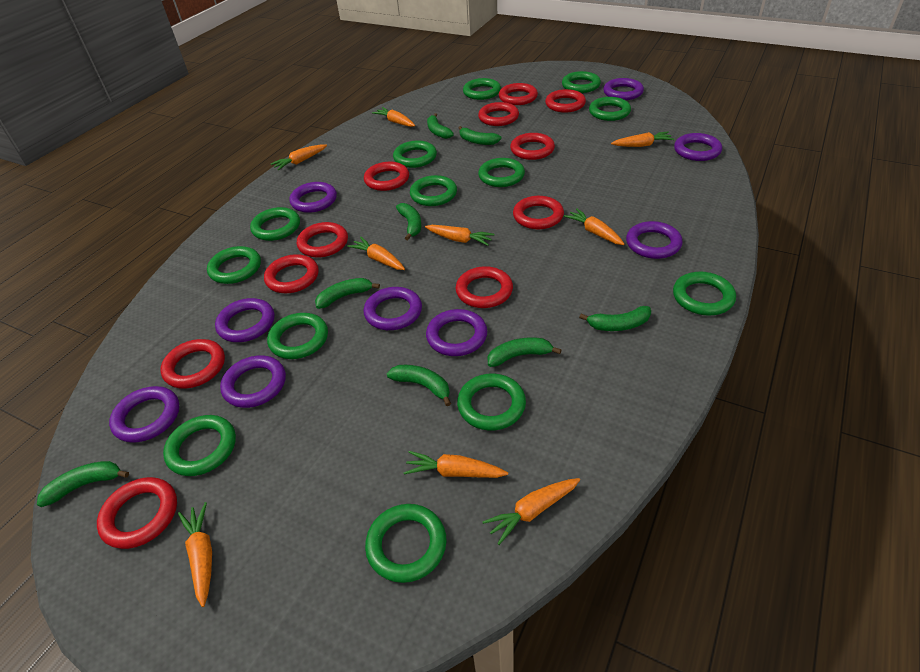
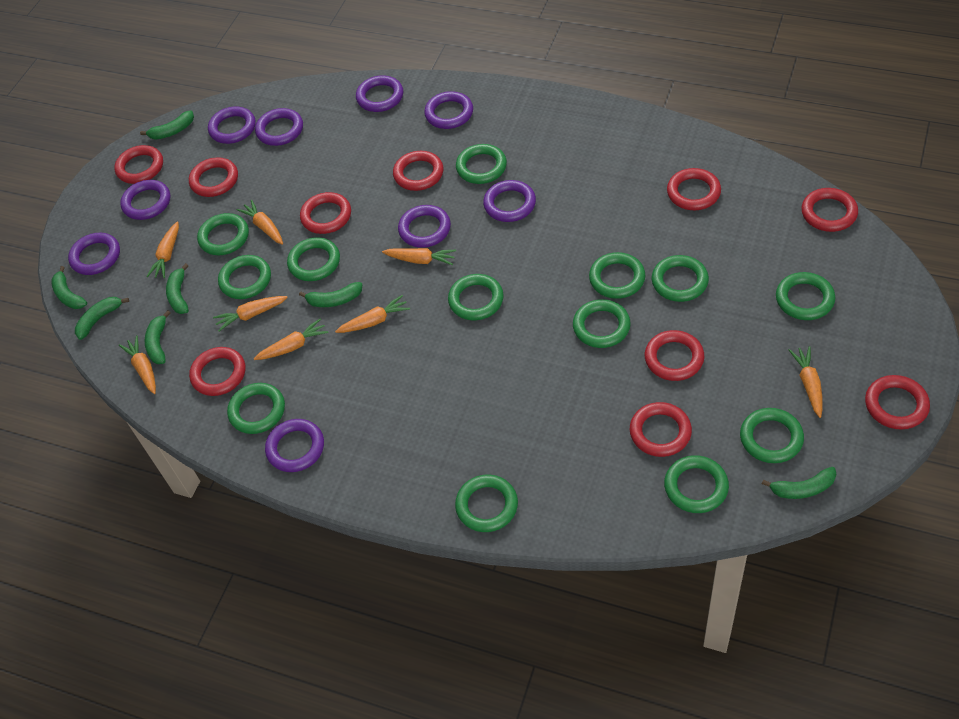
green banana: [37,461,129,507] [315,278,380,309] [386,365,451,406] [396,203,422,240] [427,113,454,139] [459,126,502,145] [488,337,561,367] [579,306,651,331] = 8 -> [52,266,87,309] [75,297,129,340] [140,110,194,140] [144,310,171,364] [166,263,189,314] [299,282,362,307] [762,467,837,499] = 7
orange carrot: [178,502,212,607] [271,144,327,170] [347,237,405,270] [372,107,415,127] [404,451,508,478] [425,225,495,246] [482,478,580,545] [564,208,624,245] [611,132,674,147] = 9 -> [119,336,156,394] [146,221,179,278] [213,296,288,331] [237,200,283,245] [254,319,328,360] [335,295,410,333] [382,248,456,265] [789,346,823,418] = 8
red ring: [97,477,177,549] [161,339,225,389] [264,254,319,293] [297,222,348,258] [364,162,409,191] [456,266,513,308] [478,102,519,126] [499,83,538,105] [510,133,555,160] [513,196,564,229] [545,89,586,113] = 11 -> [114,145,163,184] [189,157,238,197] [189,347,245,396] [300,192,351,234] [393,151,443,191] [630,402,692,457] [645,330,704,381] [667,168,721,210] [801,188,858,232] [865,375,930,430] = 10

